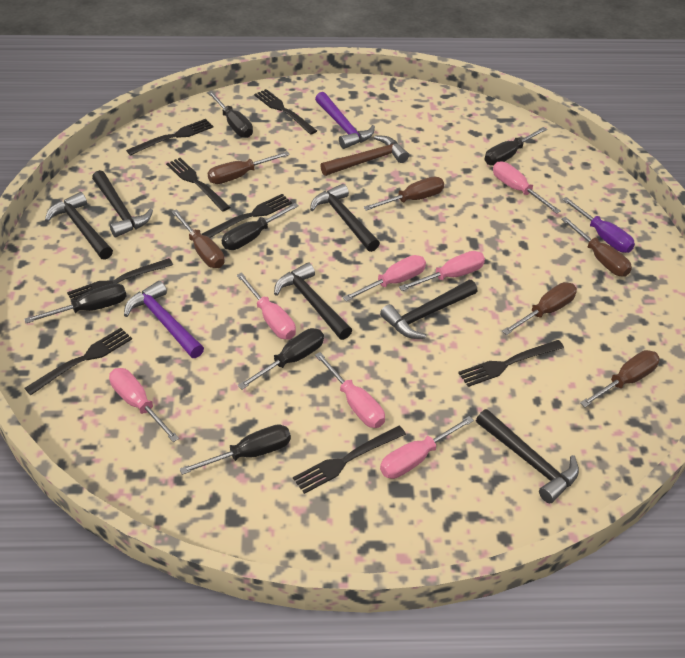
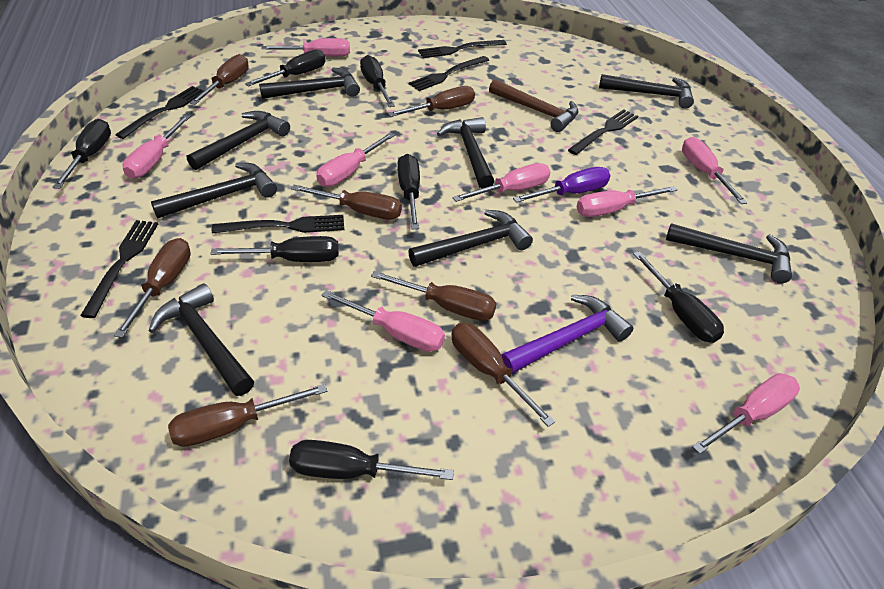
black fork: [24,328,132,395] [67,258,173,300] [126,119,214,156] [166,158,230,212] [202,194,292,238] [254,89,317,135] [293,426,406,494] [458,340,564,387] = 8 -> [80,220,158,318] [115,86,205,139] [212,215,344,234] [409,56,489,91] [418,40,507,58] [568,109,638,155] = 6
black hammer: [45,192,113,260] [92,170,153,237] [274,262,352,340] [310,184,380,252] [380,280,477,339] [476,409,579,503] = 6 -> [149,283,254,396] [151,163,277,218] [187,111,290,170] [259,67,360,99] [408,210,533,267] [437,117,494,188] [599,74,694,109] [666,223,792,283] = 8
black screwdriver: [24,283,127,323] [180,424,291,475] [207,91,253,138] [222,203,299,250] [238,328,324,389] [485,127,547,166] = 6 -> [52,119,111,189] [211,236,339,262] [245,50,326,87] [289,440,454,480] [360,55,395,107] [398,154,420,229] [633,251,724,343] = 7
brown screwdriver: [171,209,225,268] [208,151,290,184] [363,177,444,211] [502,282,577,335] [561,217,632,277] [580,350,660,407] = 6 -> [114,238,191,338] [168,384,327,447] [190,54,249,105] [291,185,402,220] [371,271,497,321] [388,86,475,117] [452,323,555,427] = 7
pink screwdriver: [109,368,179,442] [237,273,296,339] [315,352,385,428] [343,255,426,301] [380,416,474,479] [399,251,485,291] [493,161,560,214] = 7 -> [122,115,190,179] [261,38,350,57] [316,133,395,187] [321,290,445,352] [452,163,550,202] [577,186,677,217] [682,137,747,204] [692,373,800,454] = 8
purple hammer: [124,281,204,358] [315,92,375,149] = 2 -> [502,295,633,374] = 1

